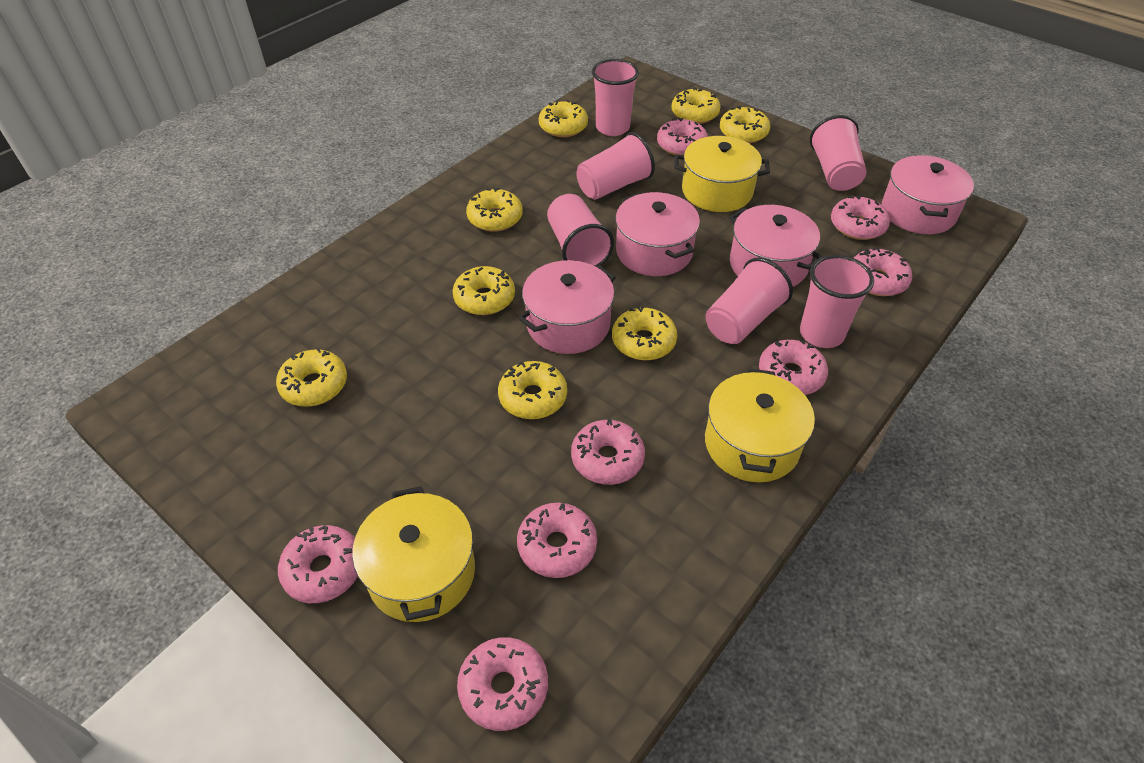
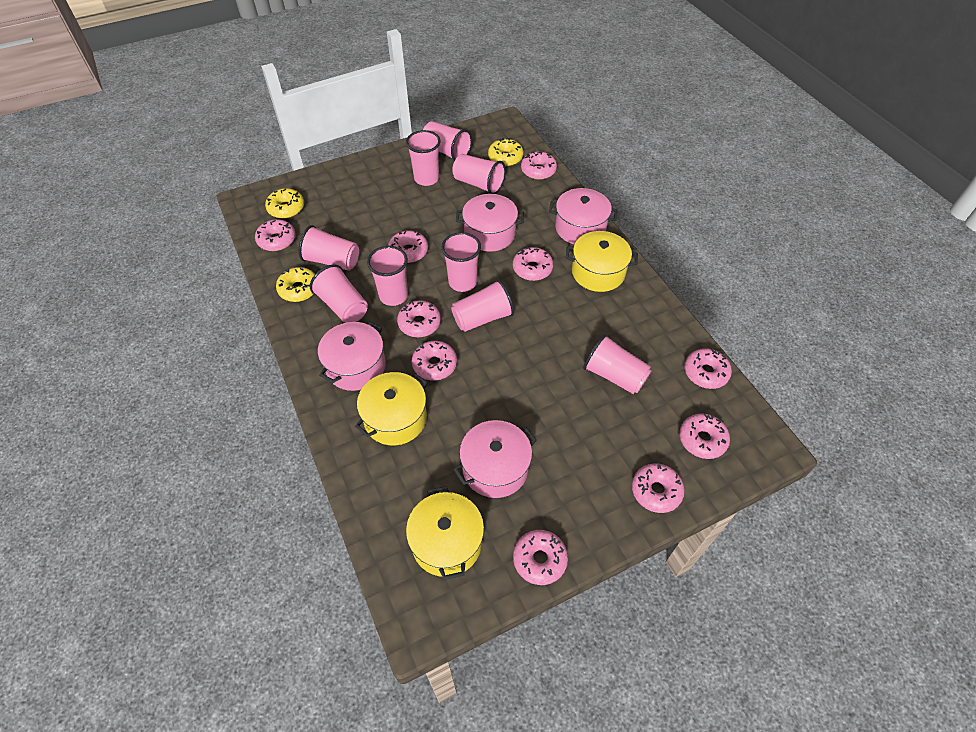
pink cup: [547,194,614,267] [576,132,655,200] [592,59,639,136] [705,257,793,344] [800,255,874,348] [810,115,867,191] = 6 -> [299,225,359,271] [310,265,368,323] [367,246,408,306] [406,130,441,186] [423,121,472,161] [441,232,481,292] [451,279,514,332] [452,154,506,194] [583,334,652,394] = 9
pink donut: [278,525,358,603] [457,637,548,731] [517,503,597,578] [571,419,645,485] [657,118,708,155] [759,339,828,395] [831,195,890,240] [854,247,912,296] = 8 -> [255,219,296,251] [388,230,428,263] [397,300,441,337] [412,341,457,380] [513,247,553,281] [513,530,568,585] [521,151,557,180] [632,463,685,513] [679,413,730,459] [684,348,732,389] = 10
yellow donut: [276,348,347,407] [453,266,515,315] [466,188,523,232] [498,361,567,419] [539,100,588,137] [612,306,677,360] [671,87,720,124] [720,106,770,143] = 8 -> [265,188,304,218] [276,267,315,302] [488,138,524,166] = 3

